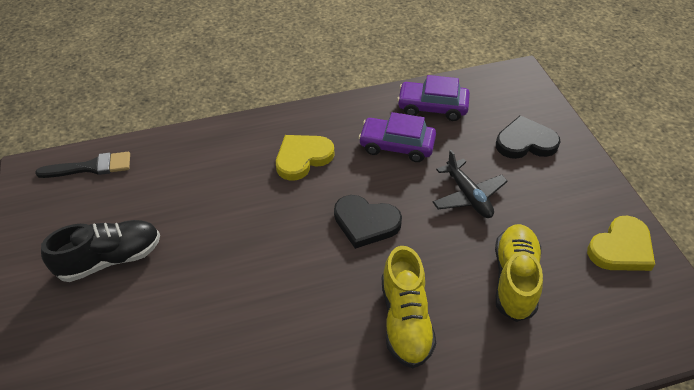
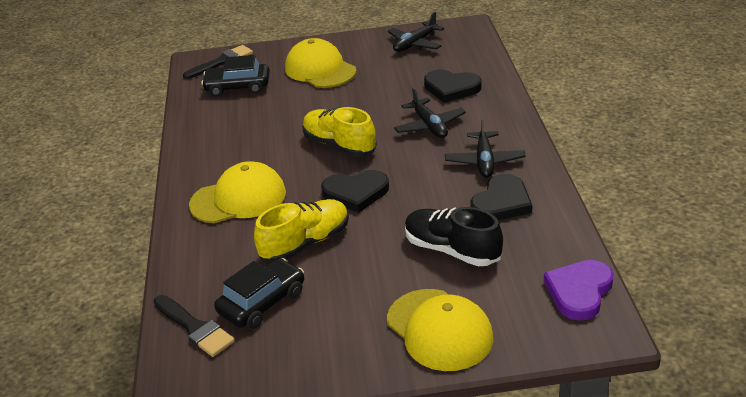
black brush: [35,152,130,178] = 1 -> [154,295,235,357] [183,45,253,79] = 2
black car: none = 0 -> [201,55,270,97] [214,258,304,329] = 2
black heart: [334,195,402,249] [496,115,560,159] = 2 -> [321,170,389,213] [424,70,482,103] [470,174,532,221] = 3
black plane: [433,150,508,218] = 1 -> [388,11,444,52] [394,87,466,138] [445,117,526,178] = 3
purple car: [358,112,436,162] [397,75,470,121] = 2 -> none = 0
purple heart: none = 0 -> [544,260,614,321] = 1
yellow cap: none = 0 -> [189,161,286,223] [285,38,356,88] [387,289,493,371] = 3
yellow heart: [276,135,335,181] [587,216,655,271] = 2 -> none = 0

